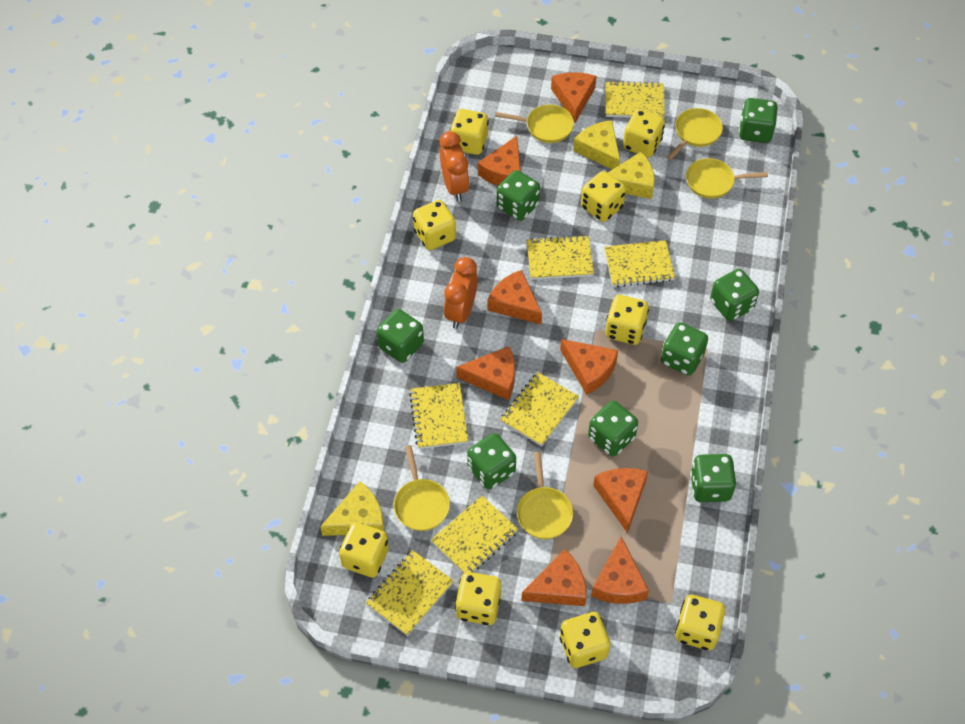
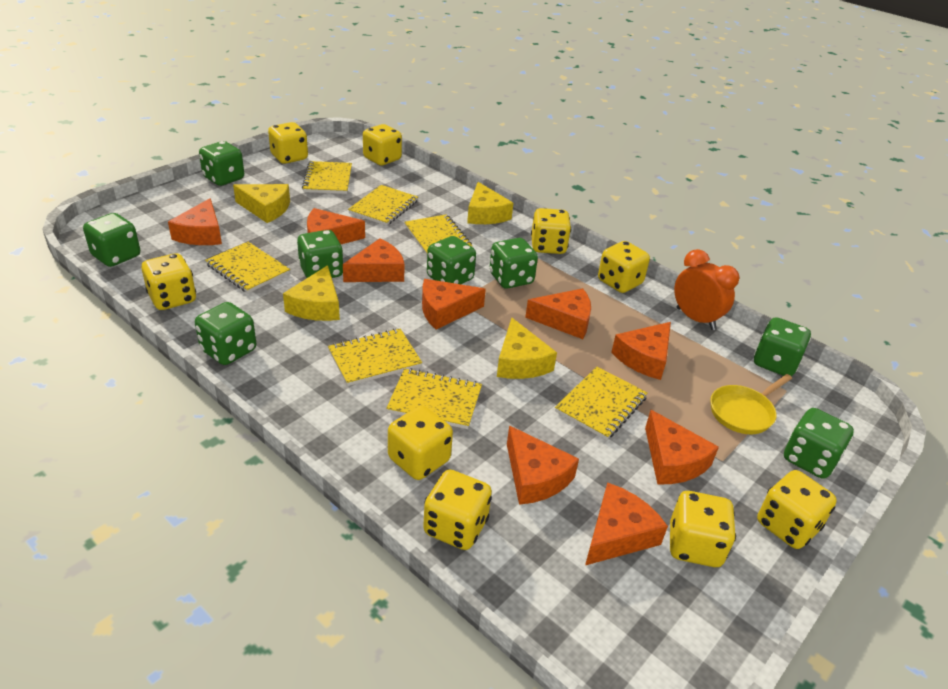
orange cheese: [456,346,515,400] [478,136,521,186] [488,270,542,325] [521,549,587,606] [551,72,596,123] [560,339,618,395] [591,536,649,604] [593,468,648,533] = 8 -> [168,198,222,245] [307,208,365,244] [343,238,404,282] [422,279,486,330] [507,426,579,505] [525,288,591,339] [585,482,668,565] [611,322,671,380] [645,410,719,484] = 9
orange clock: [440,131,469,201] [444,257,478,329] = 2 -> [674,249,740,330] = 1
yellow cheese: [320,481,384,536] [573,120,620,169] [608,152,655,199] = 3 -> [233,184,290,223] [283,265,340,321] [467,182,513,224] [497,318,557,379] = 4
yellow pan: [394,445,450,531] [495,105,574,143] [517,452,573,539] [667,108,723,160] [686,158,768,199] = 5 -> [710,374,792,434] = 1

